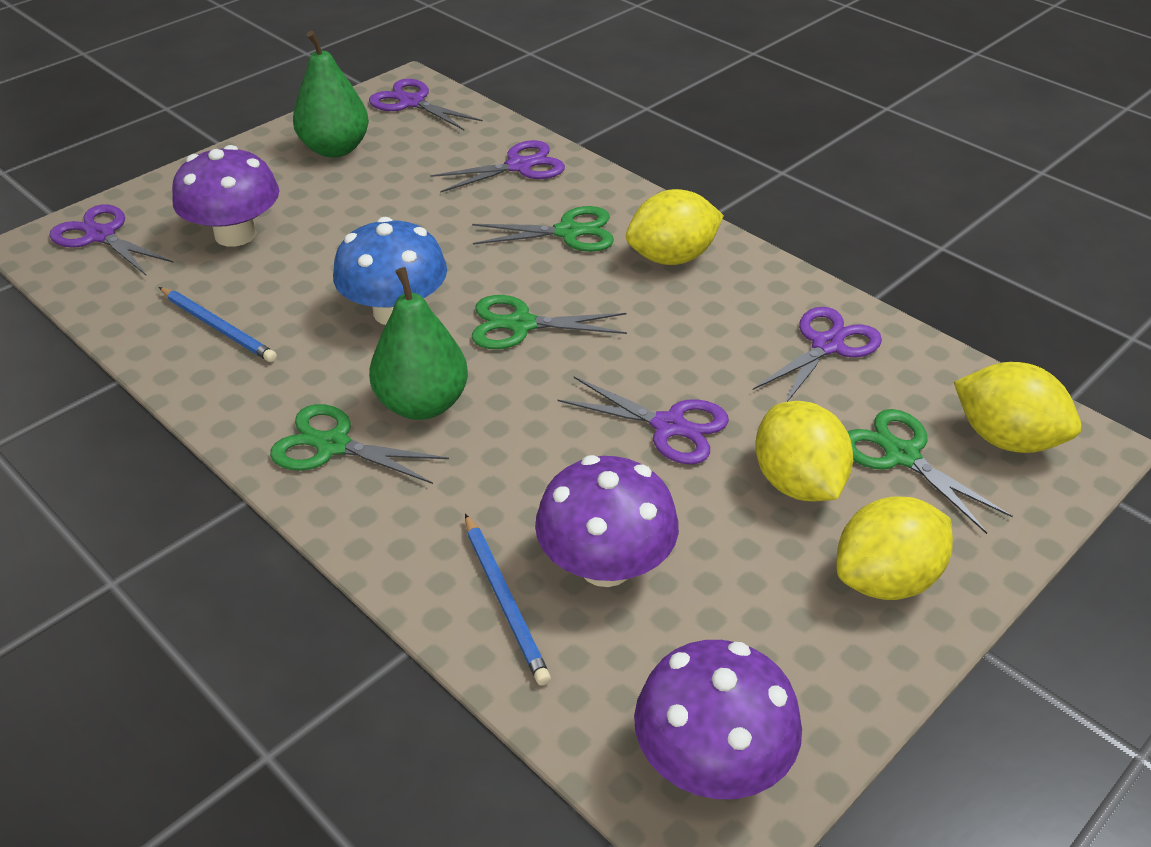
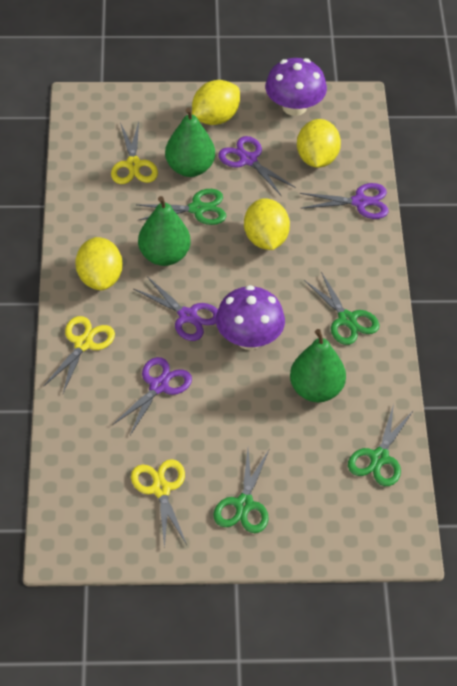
blue mushroom: [333,217,447,325] = 1 -> none = 0
blue pencil: [159,287,277,362] [465,514,551,685] = 2 -> none = 0
green pear: [293,31,369,158] [369,267,468,420] = 2 -> [138,196,191,266] [165,108,215,177] [290,329,346,402] = 3
purple mushroom: [172,145,279,247] [535,455,679,587] [634,640,802,799] = 3 -> [216,285,285,350] [265,58,327,116] = 2
purple scissors: [49,205,173,275] [369,79,483,131] [430,140,565,193] [557,377,729,465] [753,307,882,402] = 5 -> [112,357,192,435] [134,276,218,341] [218,136,296,196] [300,183,388,219] = 4
yellow scissors: none = 0 -> [44,316,115,393] [111,122,158,184] [131,459,187,549] = 3

